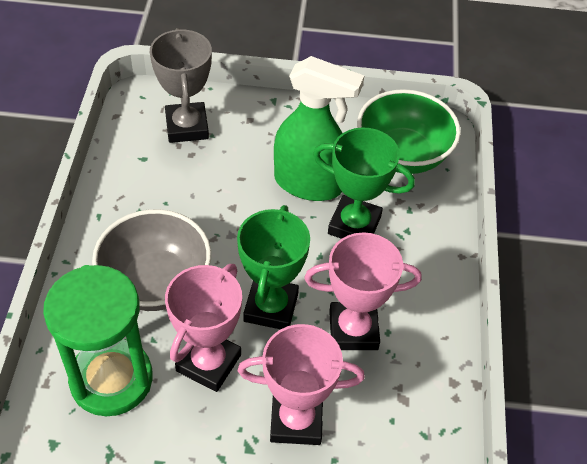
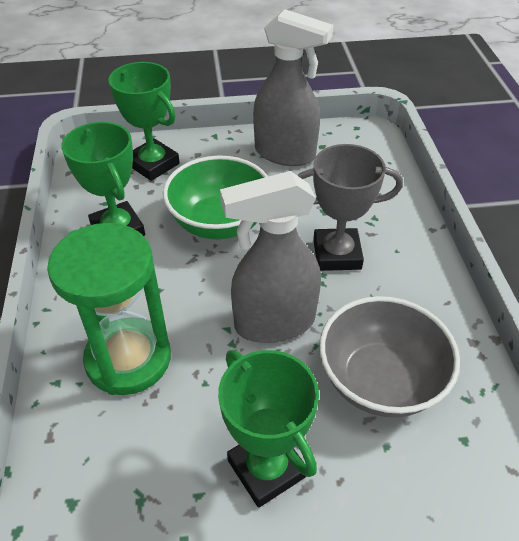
green spray bottle: [274,56,364,201] = 1 -> none = 0
green trophy: [237,205,310,329] [313,127,415,239] = 2 -> [61,122,145,236] [108,62,180,181] [218,350,319,508] = 3
grey spray bottle: none = 0 -> [220,171,321,343] [253,9,333,166] = 2
pink trophy: [165,264,242,392] [238,324,365,445] [304,232,422,350] = 3 -> none = 0

